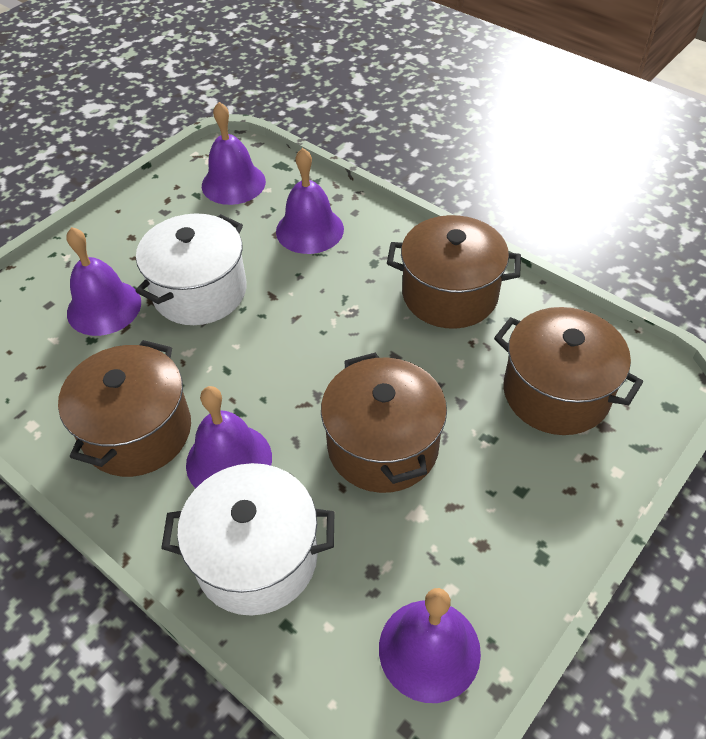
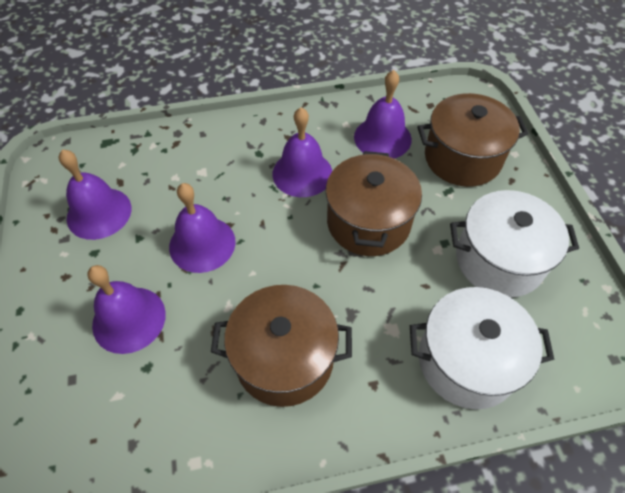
brown pot: [58,340,191,477] [321,352,447,493] [387,215,521,329] [494,307,643,435] = 4 -> [211,285,352,407] [326,151,422,256] [417,93,529,187] = 3

